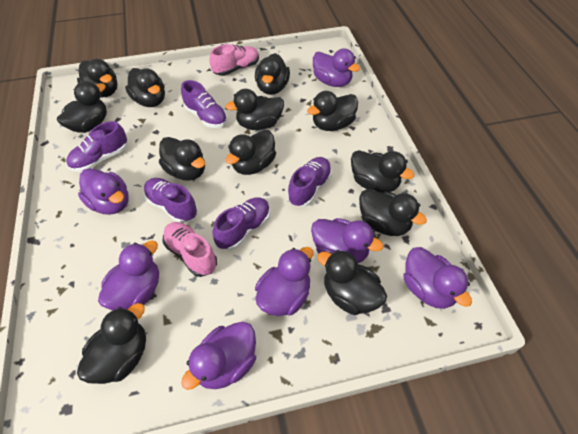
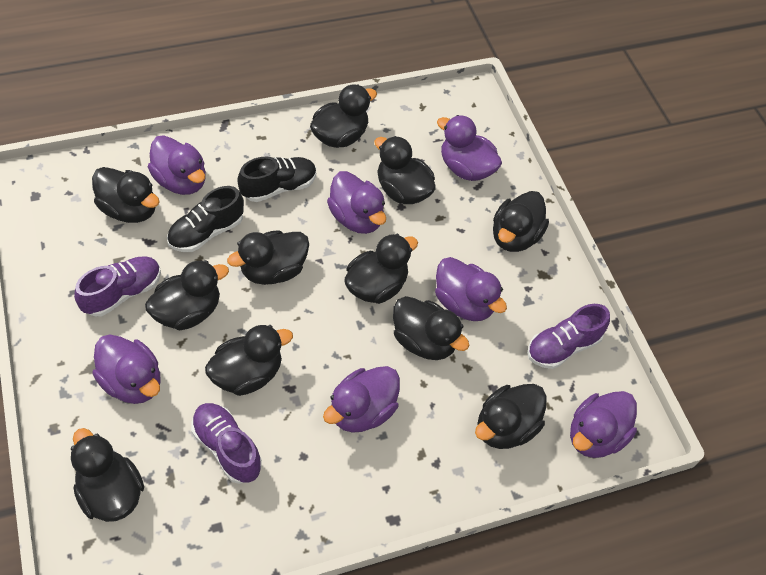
black duck: [57,81,107,133] [77,59,118,98] [77,303,146,384] [125,68,165,107] [159,137,205,181] [225,89,284,130] [226,130,276,175] [255,53,290,95] [307,91,358,131] [317,250,387,315] [351,150,414,193] [359,189,427,236] = 12 -> [71,428,144,522] [92,167,159,223] [145,260,229,330] [205,325,293,396] [227,230,309,285] [310,84,377,148] [344,234,418,304] [374,136,436,204] [393,296,469,360] [475,384,547,449] [493,191,549,252] = 11
black shoe: none = 0 -> [167,186,244,252] [237,156,316,202] = 2
pink shoe: [163,222,217,277] [209,44,259,76] = 2 -> none = 0
purple shoe: [66,121,127,172] [143,178,197,223] [181,80,227,128] [212,198,270,250] [287,157,332,207] = 5 -> [74,256,161,317] [191,403,262,484] [527,304,610,369] = 3

